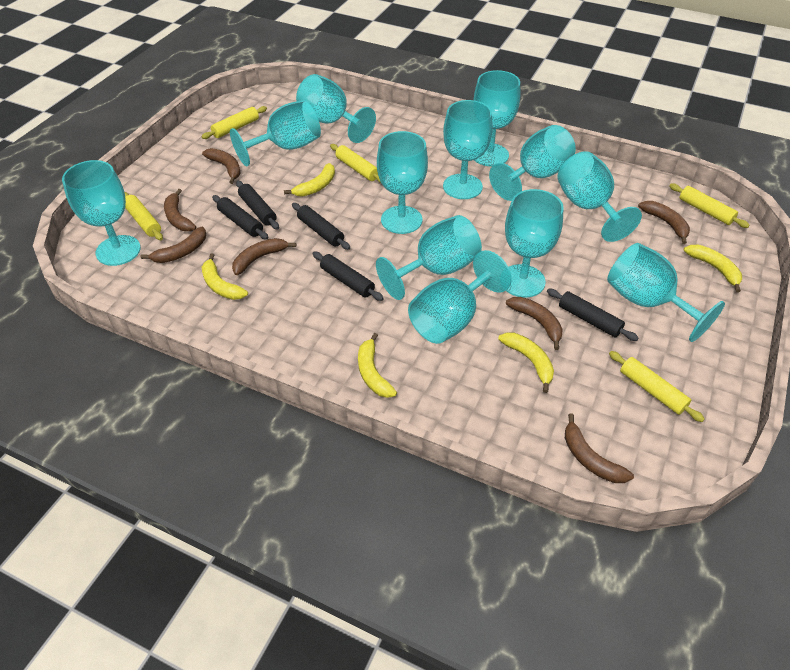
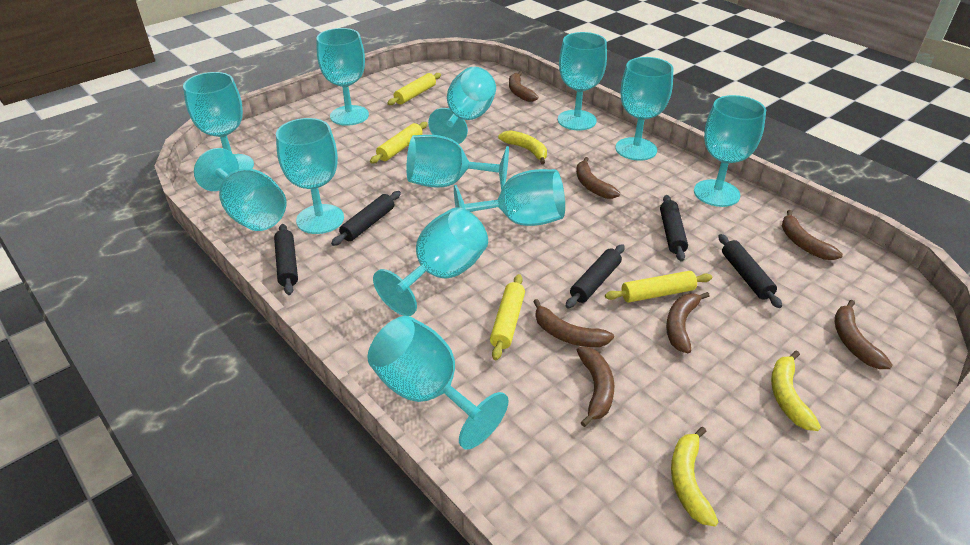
yellow banana: [202,253,248,300] [284,163,335,197] [358,333,397,398] [498,332,554,393] [684,245,742,292] = 5 -> [498,130,547,165] [671,427,718,526] [771,350,821,431] = 3
yellow rolling pin: [124,192,163,240] [201,106,267,139] [330,144,381,183] [609,351,705,422] [669,184,750,228] = 5 -> [370,122,428,163] [387,73,441,105] [490,274,525,360] [605,271,712,303] = 4

